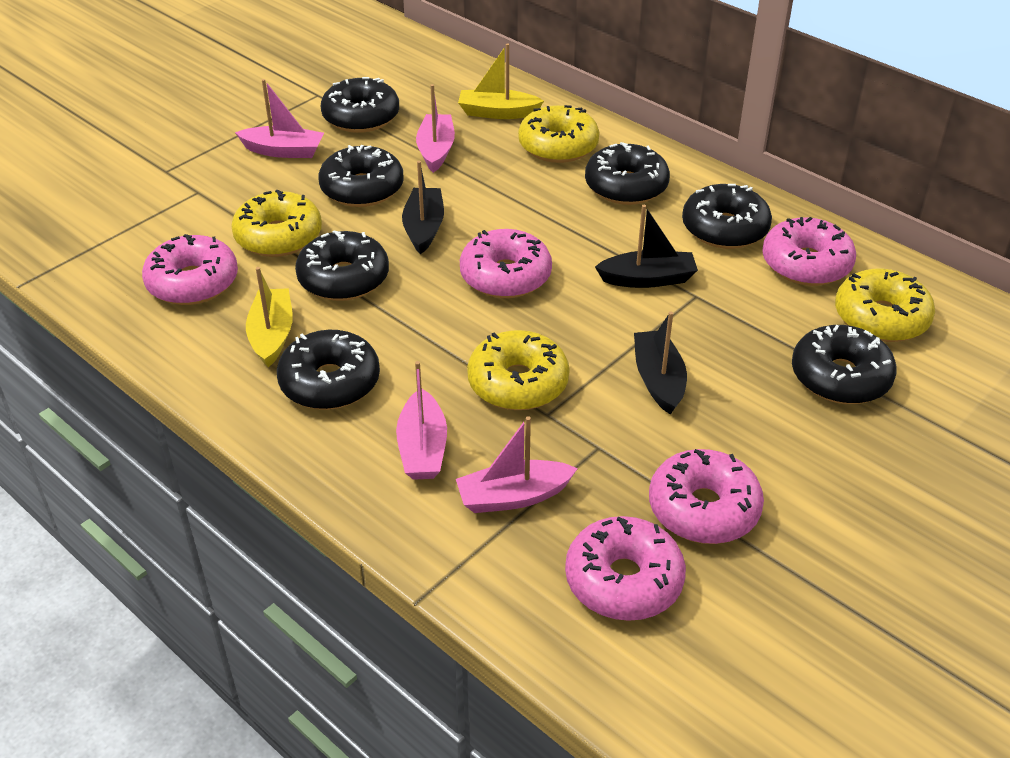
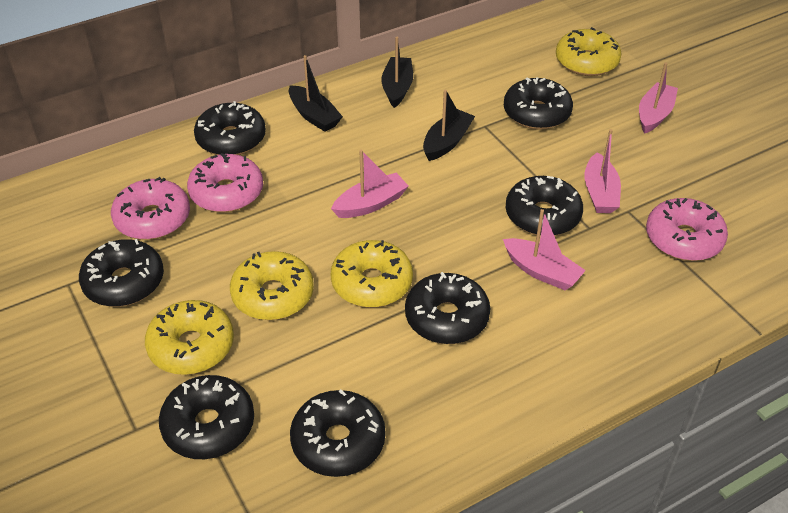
pink donut: [142,234,238,305] [460,229,552,298] [565,516,686,621] [649,449,764,544] [762,217,856,286] = 5 -> [111,177,190,240] [187,153,263,212] [646,198,728,261] = 3
yellow boat: [246,267,293,367] [458,43,544,119] = 2 -> none = 0

